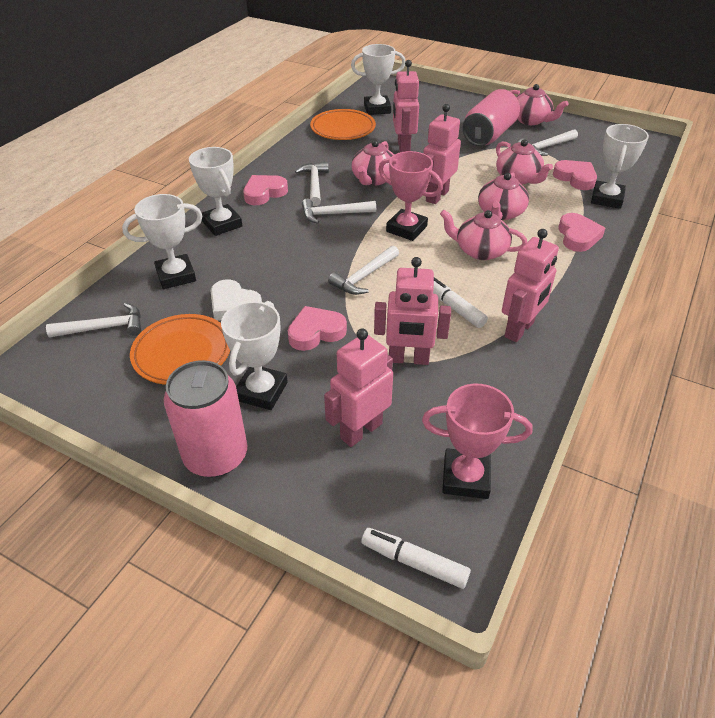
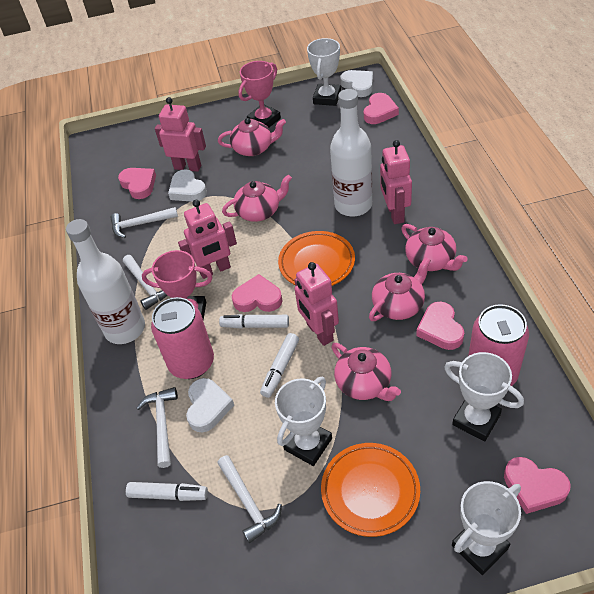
pink heart: [243,175,288,205] [288,306,347,351] [553,160,597,190] [558,213,605,252] = 4 -> [118,168,156,199] [232,274,282,312] [364,93,399,124] [416,302,464,350] [504,457,571,514] = 5
pink robot: [324,328,393,447] [374,257,451,365] [393,60,419,152] [423,104,461,204] [502,229,559,342] = 5 -> [155,97,206,172] [178,200,237,279] [295,262,339,346] [380,140,412,224] = 4
white bottle: none = 0 -> [66,219,145,344] [330,89,372,216] = 2
white hammer: [46,303,141,337] [295,162,329,206] [302,199,376,224] [328,245,399,295] [519,129,578,156] = 5 -> [110,207,178,238] [123,255,167,310] [137,387,178,468] [217,455,282,543] = 4
white heart: [210,279,262,321] = 1 -> [168,170,207,202] [186,378,234,432] [340,70,373,97] = 3
white marker: [361,528,471,589] [433,277,488,328] = 2 -> [126,482,208,501] [219,314,289,329] [260,333,299,398] = 3
white trophy: [122,194,202,289] [189,147,242,236] [221,301,288,410] [351,44,406,115] [591,124,649,209] = 5 -> [275,376,332,466] [307,38,341,106] [444,352,524,441] [452,481,521,575] = 4

